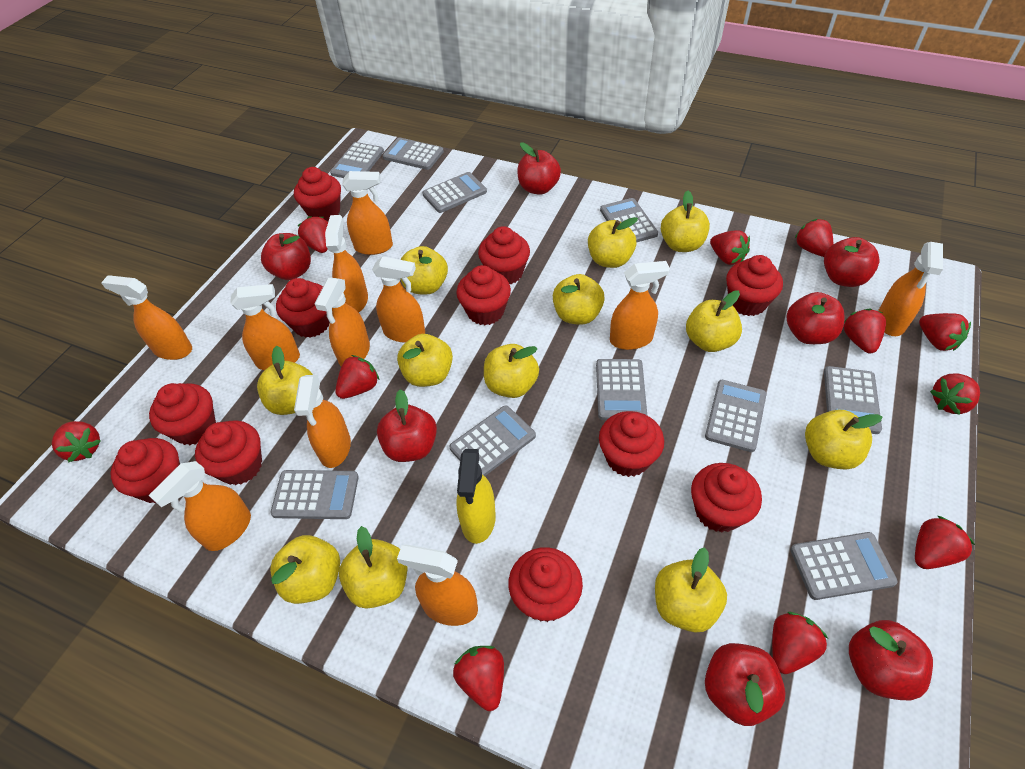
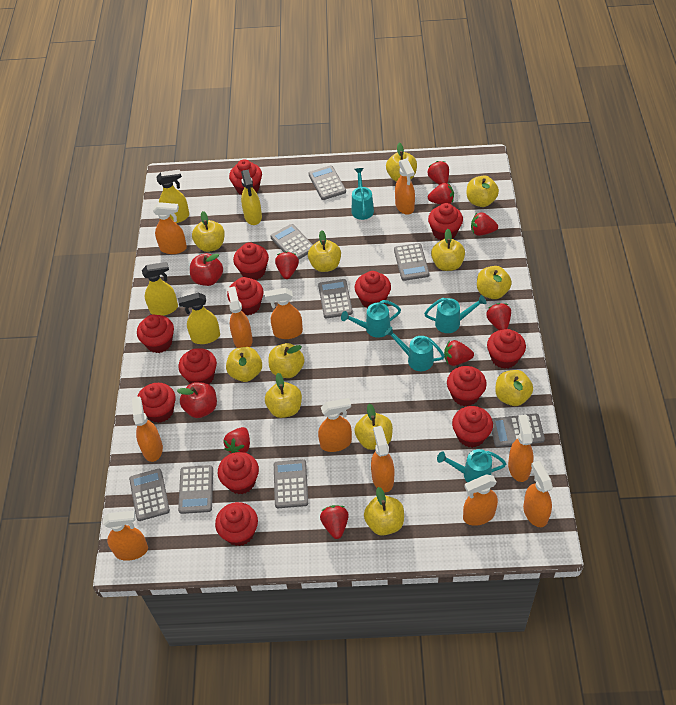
grey calculator: [270,470,359,519] [330,142,384,178] [383,137,444,170] [422,172,487,213] [449,405,536,476] [596,359,647,420] [600,198,658,243] [705,380,767,452] [790,532,898,600] [824,366,882,434] = 10 -> [129,469,170,521] [178,465,213,514] [270,224,313,259] [274,459,308,508] [308,165,346,200] [318,279,353,318] [394,243,430,281] [492,414,545,447] = 8
red apple: [261,233,311,280] [377,389,437,462] [517,143,561,195] [705,643,786,726] [787,292,845,344] [824,237,880,287] [849,620,933,700] = 7 -> [177,382,217,418] [190,253,223,286] = 2
red cupcake: [110,438,180,504] [149,383,216,445] [195,420,262,485] [276,278,330,338] [294,167,341,221] [456,265,511,325] [478,226,530,284] [509,547,583,622] [599,411,664,477] [691,463,762,532] [726,255,783,316] = 11 -> [137,314,174,353] [137,383,176,423] [179,348,217,384] [215,502,258,546] [218,452,259,494] [227,277,264,315] [229,159,262,195] [233,242,269,280] [355,271,391,308] [428,203,463,241] [447,366,487,406] [452,406,493,448] [487,329,526,369] = 13
red strawberry: [52,421,101,463] [297,216,328,253] [335,355,379,399] [453,646,504,711] [710,230,750,265] [772,612,828,674] [795,219,833,257] [844,308,886,353] [915,516,975,569] [919,313,971,351] [930,374,980,415] = 11 -> [224,427,250,453] [275,251,299,279] [320,505,349,539] [428,161,449,185] [428,183,454,205] [444,340,474,366] [471,212,498,236] [486,303,511,330] = 8
turquoise watering can: none = 0 -> [341,300,401,338] [351,168,374,220] [385,327,445,371] [424,295,487,333] [437,449,506,483] = 5
yellow spray bottle: [456,449,496,544] = 1 -> [142,262,178,316] [156,170,189,223] [178,293,220,344] [241,169,262,225] = 4

